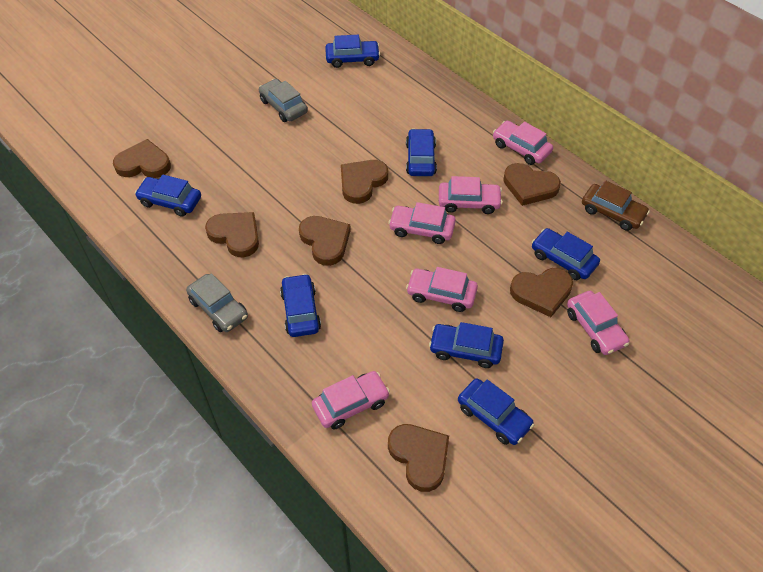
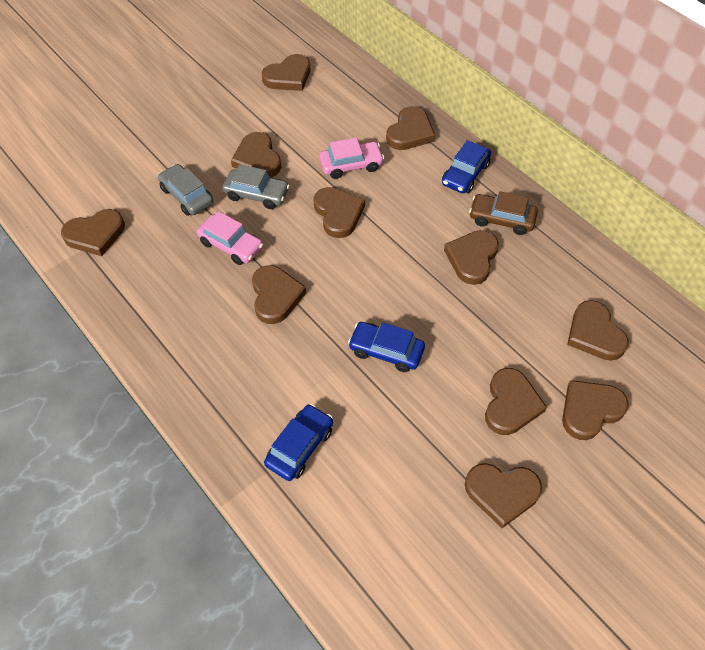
blue car: [135,175,201,217] [280,274,321,337] [325,35,380,68] [406,128,437,176] [429,322,504,368] [458,378,534,445] [532,228,600,280] = 7 -> [264,404,333,481] [348,322,425,372] [442,140,491,193] = 3
brown heart: [113,139,171,178] [205,212,259,257] [299,216,351,266] [341,160,388,204] [388,424,449,492] [503,163,561,206] [510,268,573,317] = 7 -> [61,209,125,256] [231,132,281,178] [252,265,306,324] [262,54,310,91] [313,187,365,238] [386,106,435,150] [444,230,499,285] [465,463,542,528] [485,368,547,435] [562,380,629,440] [567,300,629,361] = 11
pink car: [312,371,390,429] [388,202,456,244] [406,267,478,312] [439,176,503,214] [493,121,553,165] [567,291,629,355] = 6 -> [197,212,263,265] [319,138,384,179] = 2

